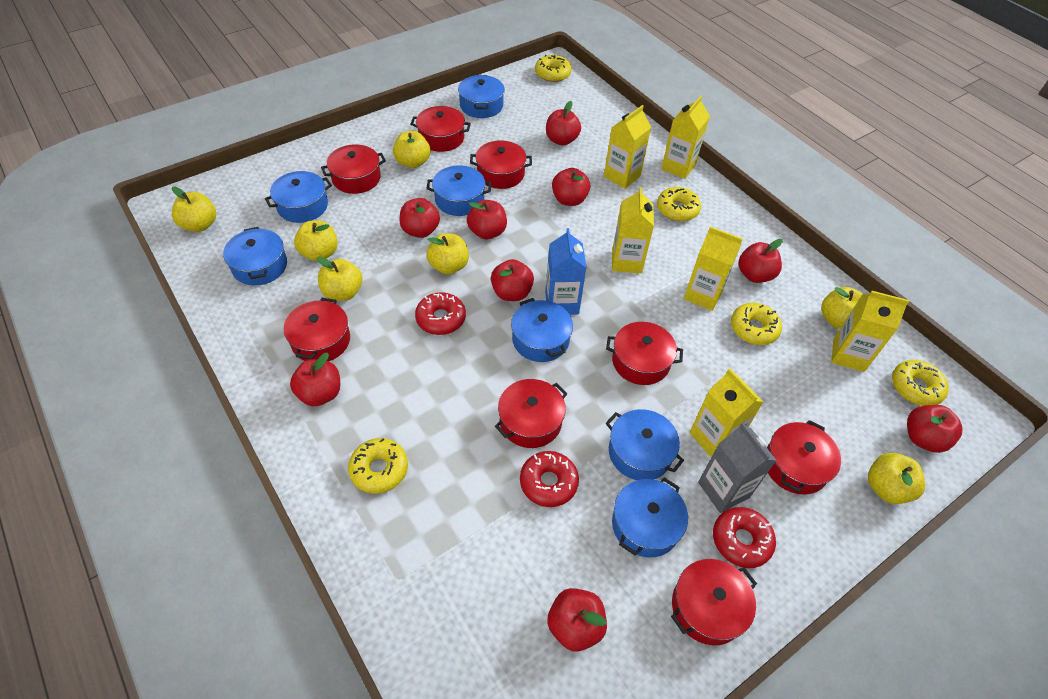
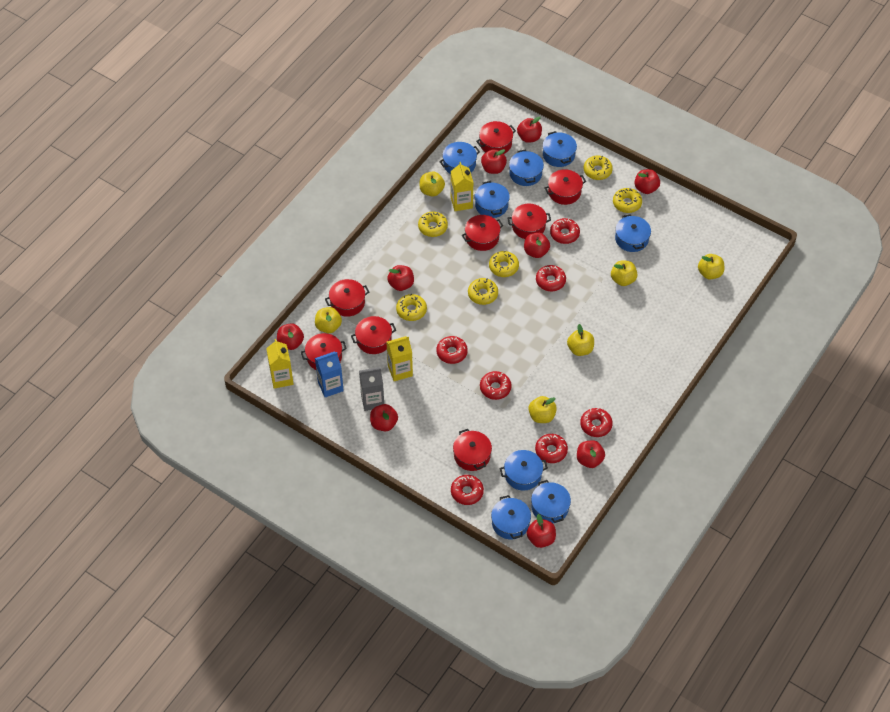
blue pot: [223,227,287,285] [265,171,332,223] [426,165,491,216] [458,75,505,118] [511,298,573,362] [606,409,684,480] [612,477,688,558] = 7 -> [439,142,480,174] [474,181,510,218] [491,495,531,539] [500,450,548,491] [509,150,544,186] [531,480,571,523] [542,131,577,167] [615,214,651,252] = 8
red donut: [415,292,466,335] [520,451,579,507] [713,507,776,568] = 3 -> [436,336,468,364] [451,475,484,505] [480,371,511,400] [535,434,568,463] [536,265,566,291] [550,218,580,244] [580,408,613,437] = 7
yellow apple: [172,187,216,232] [294,220,338,261] [317,257,362,301] [393,131,430,168] [427,233,469,274] [821,287,863,329] [868,453,925,504] = 7 -> [315,307,342,333] [419,172,445,196] [528,396,557,423] [567,324,594,356] [611,260,638,286] [698,254,724,279] = 6
yellow carton: [604,105,651,189] [612,187,654,274] [661,96,710,179] [684,226,743,311] [690,369,763,457] [831,291,909,372] = 6 -> [266,339,294,389] [386,336,413,381] [451,162,473,211] = 3
yellow donut: [348,438,408,494] [535,55,572,82] [657,187,701,221] [731,303,782,345] [892,360,949,406] = 5 -> [396,294,427,321] [418,211,448,237] [468,278,498,305] [489,251,519,277] [584,156,613,180] [613,188,642,213] = 6

